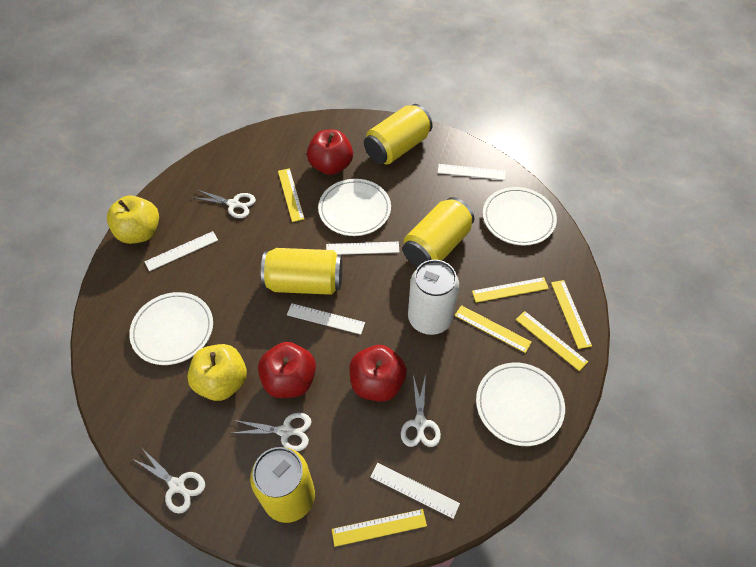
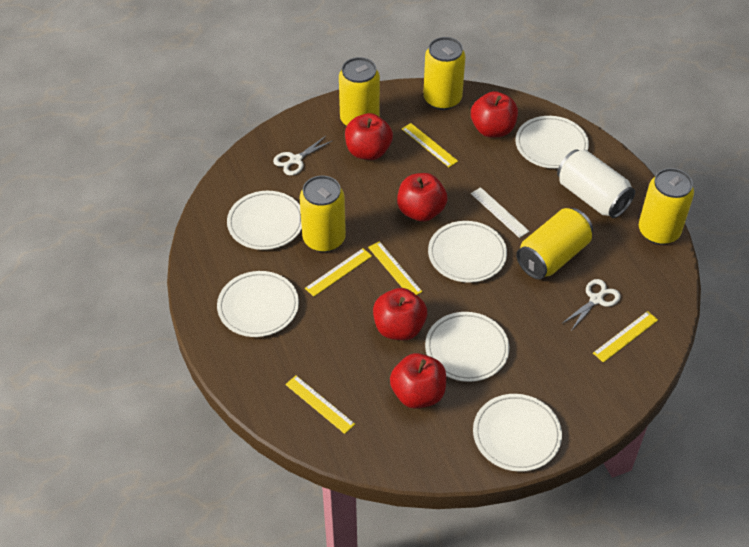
red apple: [258,342,316,398] [307,130,353,175] [349,345,407,402] = 3 -> [345,113,393,160] [373,288,427,340] [390,353,446,409] [397,173,447,222] [471,91,518,138] = 5
white plate: [129,292,213,365] [318,179,391,236] [476,363,565,446] [483,187,557,245] = 4 -> [217,271,299,337] [227,191,302,250] [425,312,509,382] [428,221,507,283] [473,394,562,472] [515,116,589,169] = 6
white ruler: [145,231,218,271] [287,303,365,335] [326,242,399,255] [371,463,460,519] [438,164,506,180] = 5 -> [471,187,529,238] = 1
white scissors: [133,448,205,514] [194,189,256,218] [233,413,312,451] [401,373,441,447] = 4 -> [273,136,332,175] [561,279,621,331] = 2
yellow apple: [107,195,159,244] [187,344,247,401] = 2 -> none = 0
yellow can: [250,447,315,523] [261,248,342,295] [364,104,433,164] [403,197,474,268] = 4 -> [300,176,346,252] [339,57,380,126] [423,37,466,110] [516,208,593,279] [639,168,694,245] = 5
yellow ruler: [278,168,304,222] [332,509,427,547] [455,305,532,353] [472,277,549,303] [516,311,588,371] [551,280,592,349] = 6 -> [285,375,355,434] [305,248,372,297] [368,241,422,295] [402,123,458,167] [593,311,658,363] = 5

